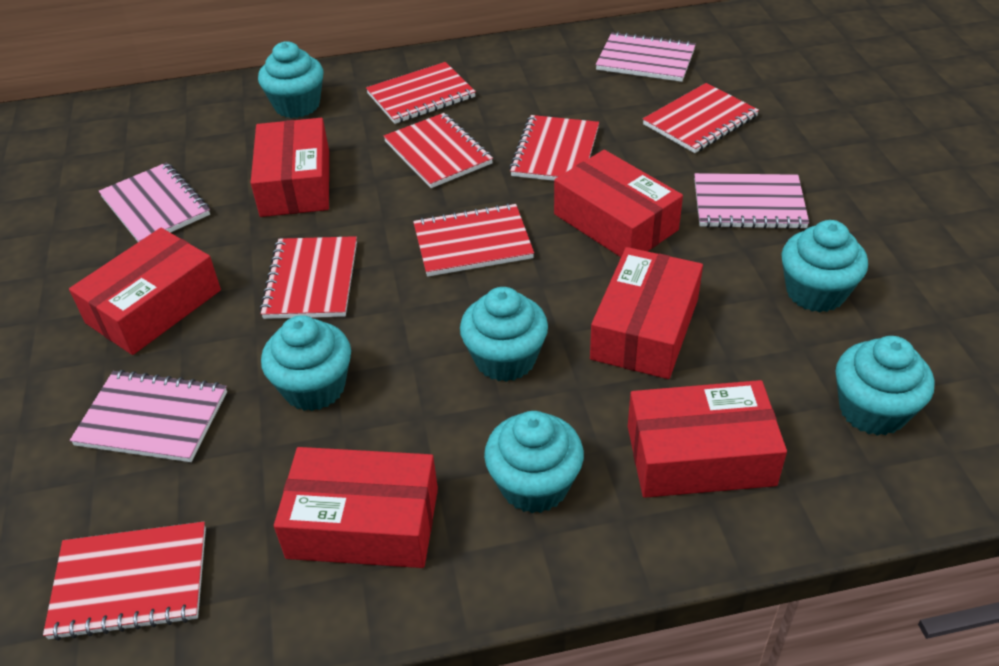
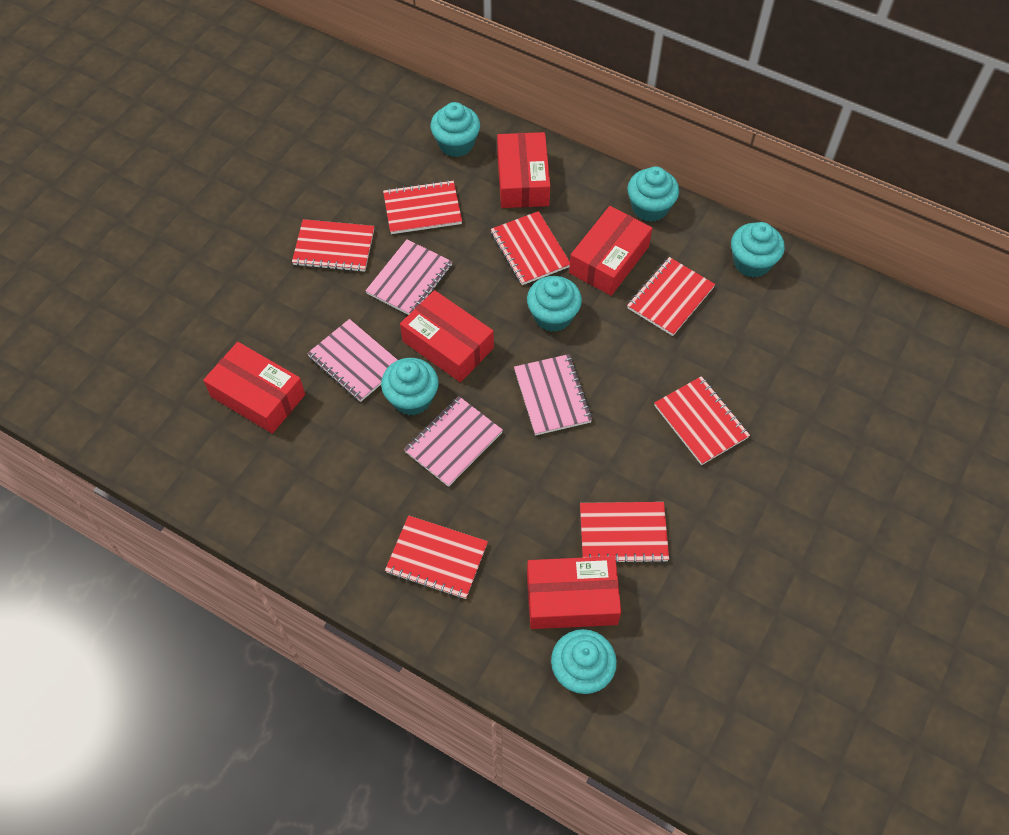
red box: [69,228,221,355] [251,118,329,217] [274,447,438,568] [554,150,683,257] [590,247,703,379] [628,380,787,498] = 6 -> [203,342,305,434] [400,290,494,382] [497,132,550,208] [527,556,621,629] [569,206,652,296] = 5

